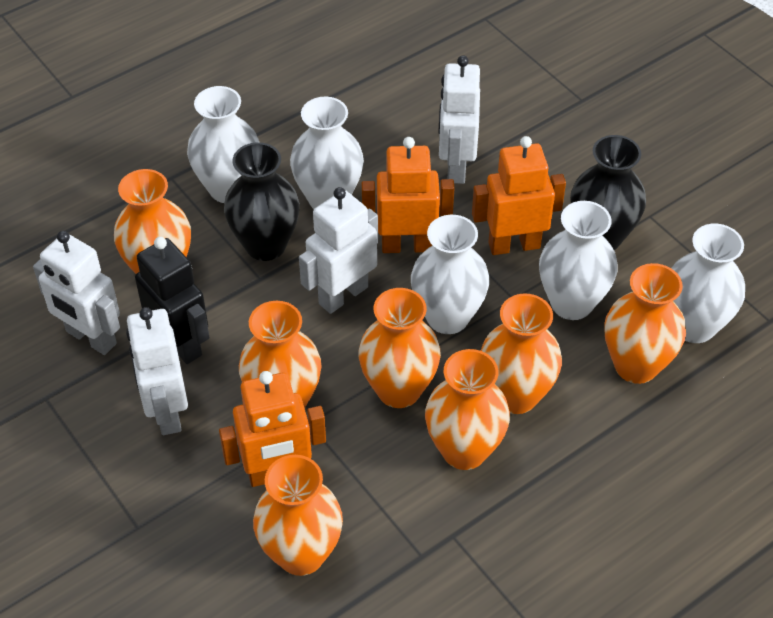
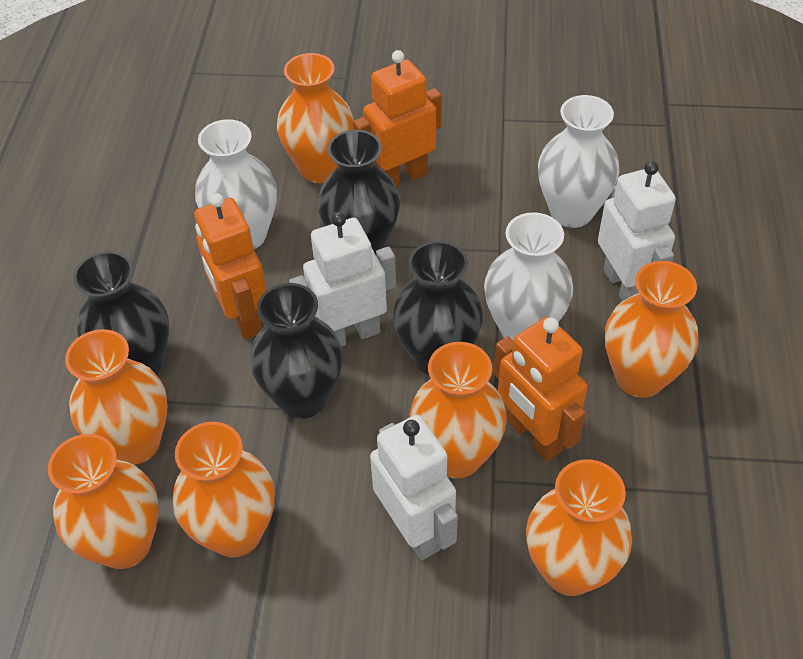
black robot: [135,237,210,364] = 1 -> none = 0
black vase: [224,142,300,261] [570,135,646,250] = 2 -> [73,251,169,376] [250,283,343,419] [318,130,400,255] [393,241,483,375] = 4
white robot: [33,231,120,355] [126,307,188,435] [299,187,378,314] [438,55,480,184] = 4 -> [289,212,396,347] [370,415,458,561] [598,161,676,301] = 3
white vase: [187,86,259,203] [290,97,364,209] [411,215,489,334] [539,201,618,320] [671,223,745,343] = 5 -> [195,119,277,249] [484,212,573,341] [538,95,619,228] = 3

